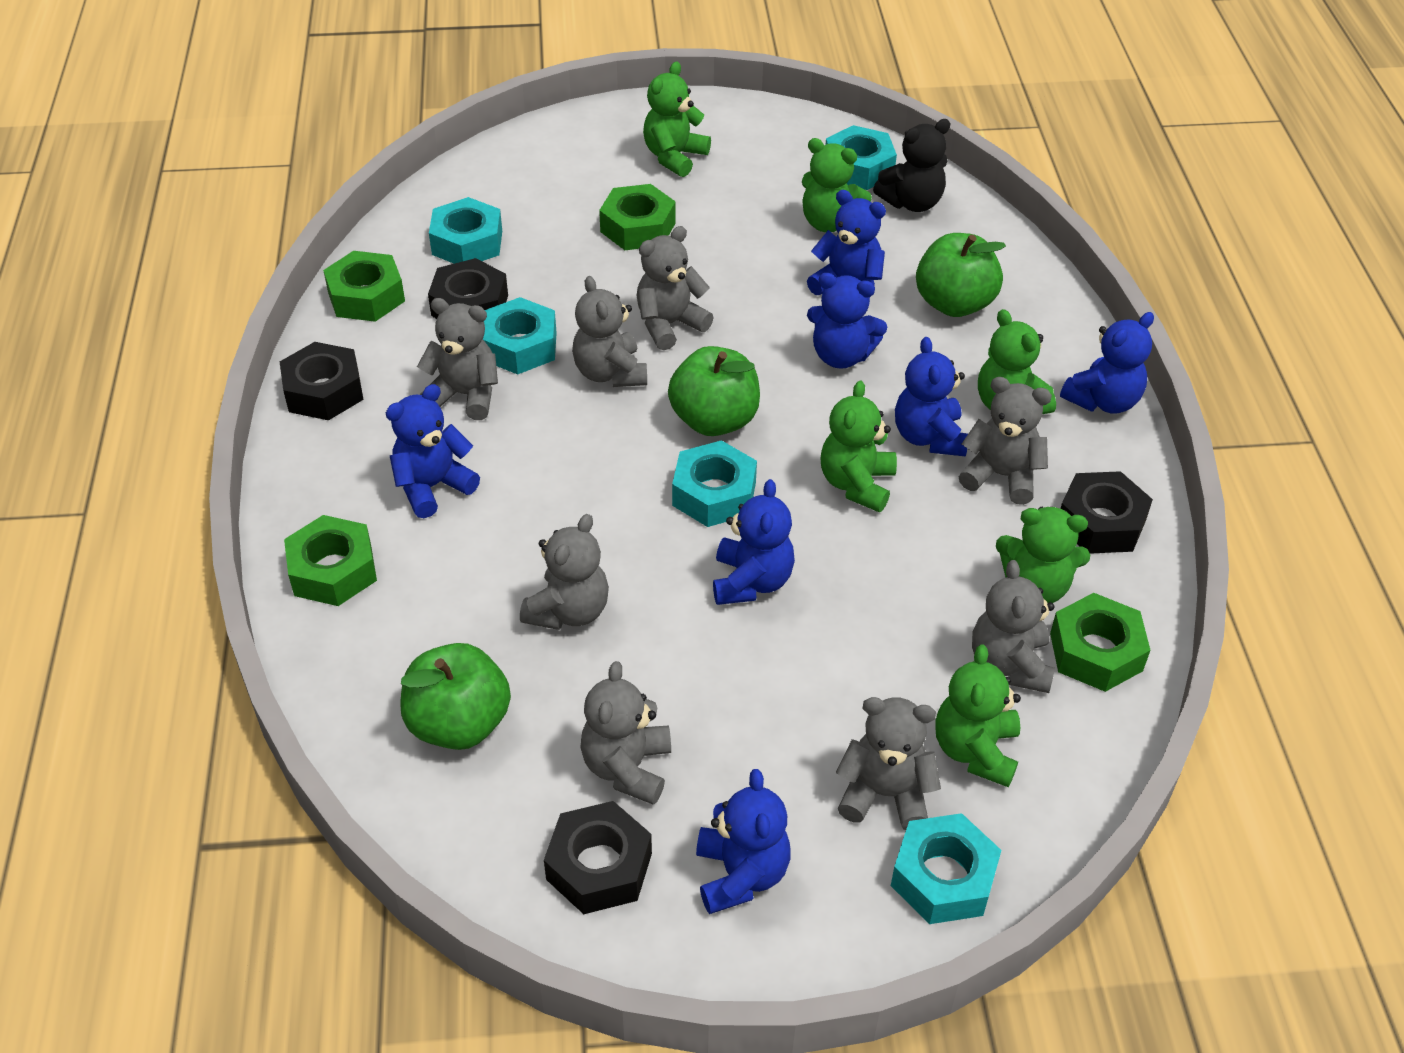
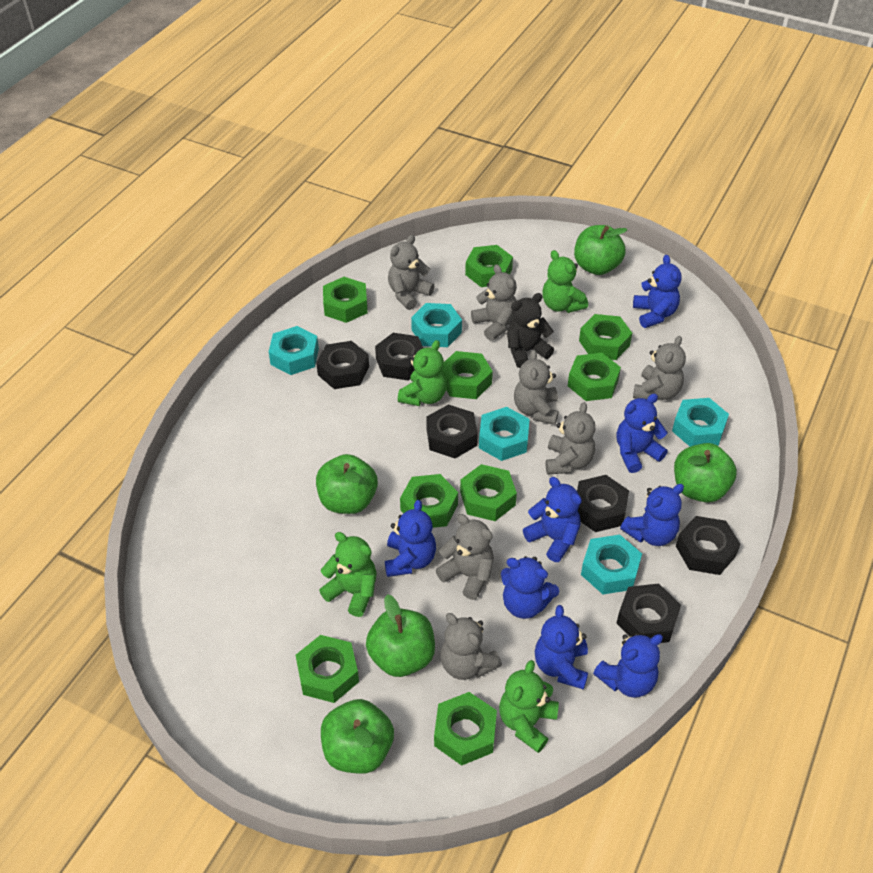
black nut: [280,342,364,420] [428,258,508,319] [544,801,652,914] [1061,471,1153,554] = 4 -> [316,341,369,389] [375,333,423,381] [426,404,478,458] [577,475,629,532] [616,583,681,643] [676,516,740,575] = 6
blue teddy bear: [386,384,480,518] [696,769,791,914] [713,479,795,605] [807,190,886,295] [807,273,887,369] [895,337,968,457] [1060,312,1154,414] = 7 -> [385,500,436,577] [501,556,559,619] [523,477,582,562] [535,605,588,690] [593,633,663,698] [617,394,668,473] [620,484,684,546] [633,255,682,328] = 8
green apple: [400,643,511,750] [668,346,760,436] [916,233,1006,317] = 3 -> [316,454,378,514] [321,699,394,774] [366,594,435,677] [574,225,627,275] [674,443,737,502] = 5
green nut: [284,515,377,606] [323,251,405,322] [599,184,676,250] [1050,593,1150,692] = 4 -> [296,635,359,703] [323,277,368,323] [400,474,458,528] [434,692,497,766] [442,351,493,399] [460,464,517,521] [465,245,513,287] [568,353,621,401] [579,314,632,360] = 9
green teddy bear: [643,61,711,177] [802,138,872,232] [820,380,897,512] [935,644,1021,787] [978,309,1056,414] [996,507,1090,603] = 6 -> [319,532,377,617] [398,340,447,406] [499,660,559,753] [542,250,588,313] = 4
grey teddy bear: [417,298,498,420] [520,514,609,630] [572,276,647,387] [580,661,671,805] [637,226,714,350] [836,697,941,830] [959,377,1052,505] [972,560,1055,693] = 8 -> [388,235,434,310] [436,514,494,600] [440,613,502,680] [471,264,517,341] [514,350,559,425] [546,402,596,474] [633,336,686,400] = 7

